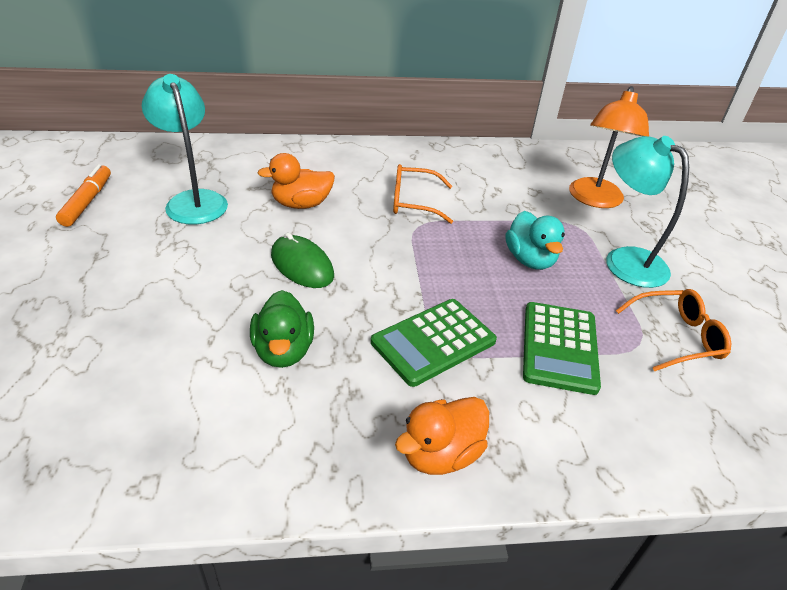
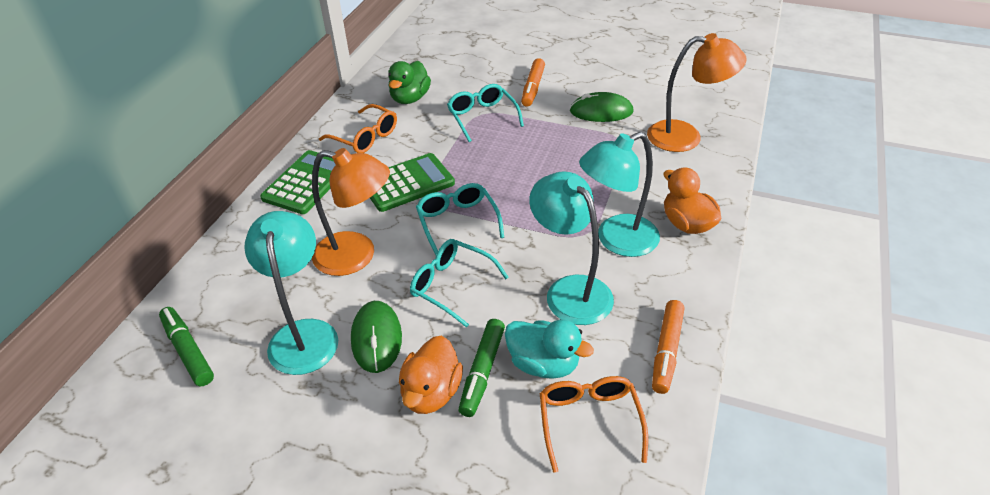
green marker: none = 0 -> [159,307,214,386] [458,319,505,417] = 2
green mouse: [271,232,334,288] = 1 -> [351,301,402,373] [570,92,634,122] = 2
orange lamp: [569,86,649,208] = 1 -> [312,148,390,276] [647,33,747,152] = 2
orange marker: [56,164,111,227] = 1 -> [521,58,545,107] [652,300,684,394] = 2
turquoise glasses: none = 0 -> [410,239,509,328] [416,183,504,255] [447,84,524,142] = 3
turquoise lamp: [142,74,228,224] [606,136,689,288] = 2 -> [244,211,338,375] [529,171,614,325] [579,132,660,257] = 3

